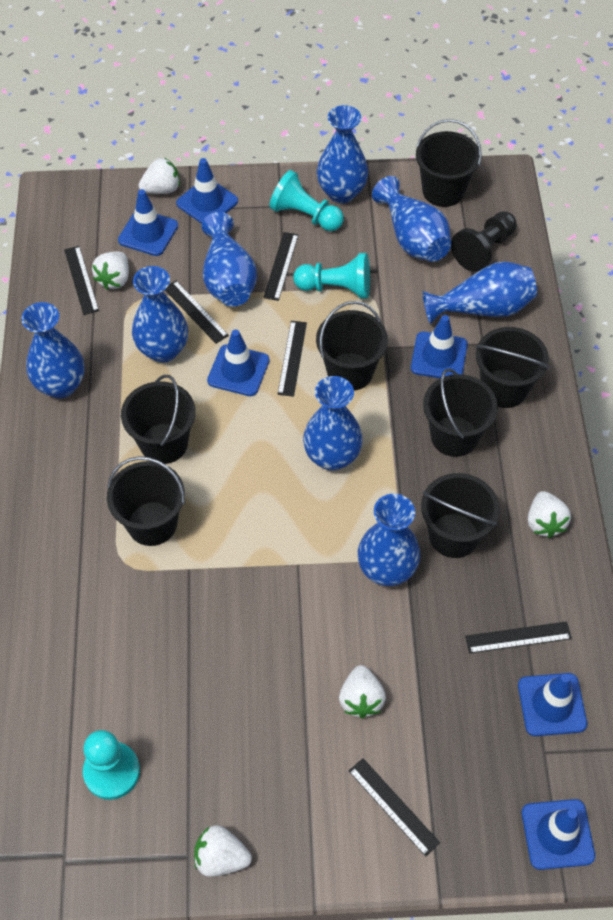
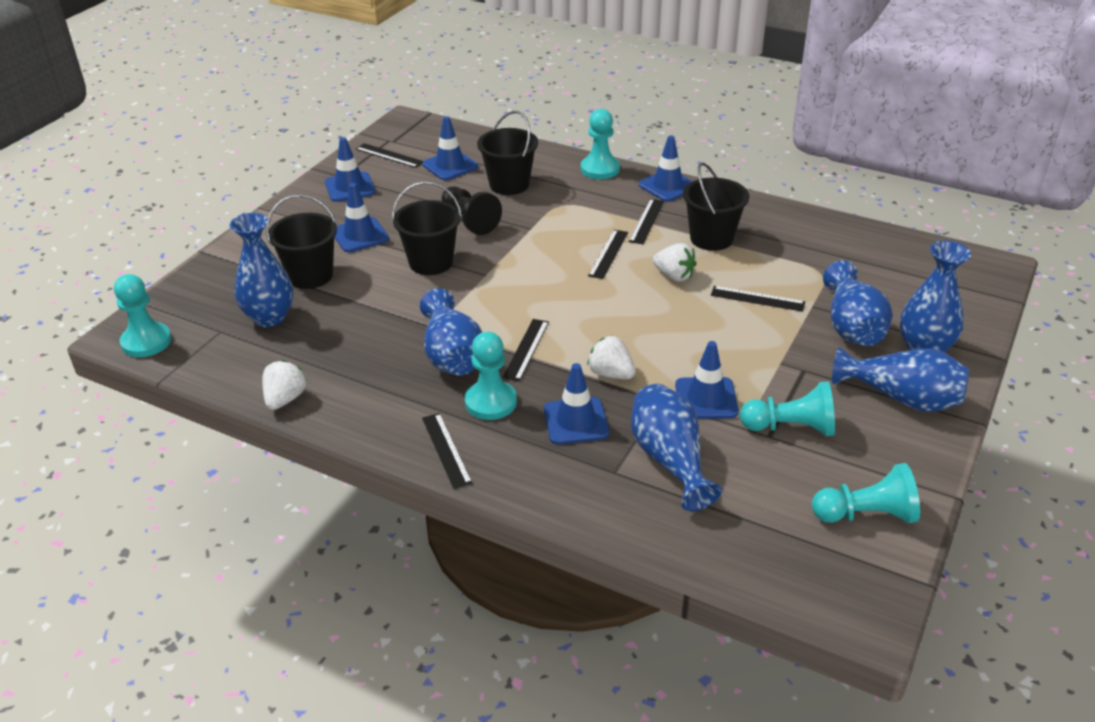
black bucket: [107,456,185,546] [121,375,196,464] [316,301,388,391] [416,119,482,207] [421,473,500,558] [423,368,498,457] [476,327,549,408] = 7 -> [266,194,337,289] [392,182,462,275] [477,111,538,195] [683,162,749,251] = 4
blue vase: [21,302,85,398] [132,266,188,363] [202,212,257,307] [303,376,363,471] [317,105,368,203] [358,494,420,586] [372,176,451,261] [423,262,537,324] = 8 -> [230,213,293,327] [420,288,482,375] [631,384,722,511] [823,260,892,346] [832,347,969,412] [900,241,971,352] = 6
turquoise pawn: [83,730,140,800] [269,170,344,231] [293,253,370,299] = 3 -> [114,274,171,357] [465,332,517,420] [581,109,620,179] [740,381,835,436] [812,463,920,523] = 5
white strawberry: [92,251,129,290] [138,157,180,194] [194,825,252,877] [339,665,386,719] [528,491,571,538] = 5 -> [262,360,307,410] [587,336,636,379] [653,243,697,282] = 3

